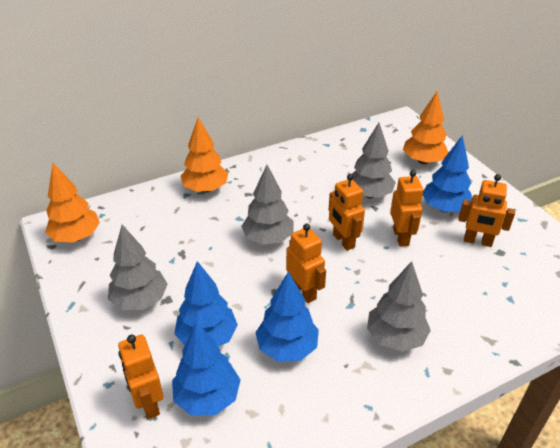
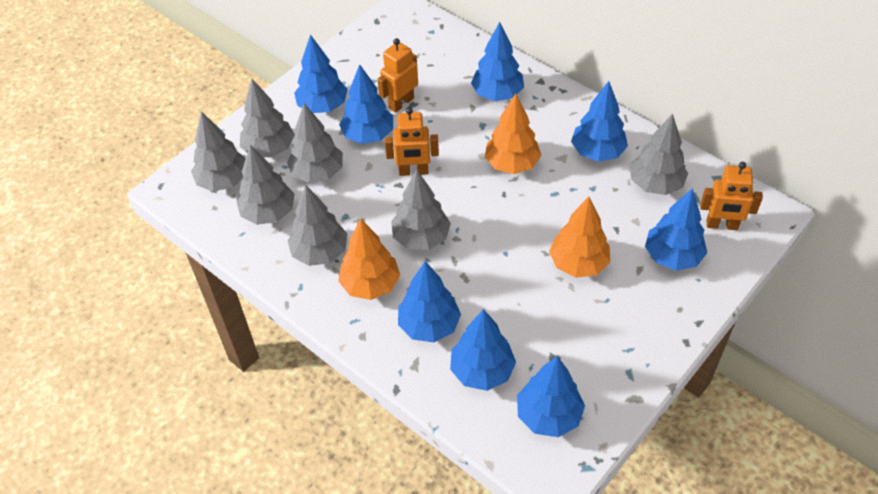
blue tree: [172,322,241,416] [174,261,238,347] [255,272,319,362] [423,135,472,212] = 4 -> [294,34,348,113] [339,64,393,144] [398,261,461,342] [450,309,516,391] [471,22,524,101] [517,356,585,437] [571,81,628,162] [645,188,707,271] = 8
grey tree: [108,225,168,310] [241,165,293,245] [347,123,396,198] [367,261,431,352] = 4 -> [191,111,246,192] [236,144,295,225] [240,79,295,158] [287,103,343,183] [288,185,348,266] [391,170,451,250] [630,113,688,195] = 7
orange robot: [118,335,163,419] [286,224,326,303] [329,174,365,251] [390,170,423,247] [458,174,515,247] = 5 -> [377,38,418,113] [385,107,439,176] [700,162,763,230] = 3

